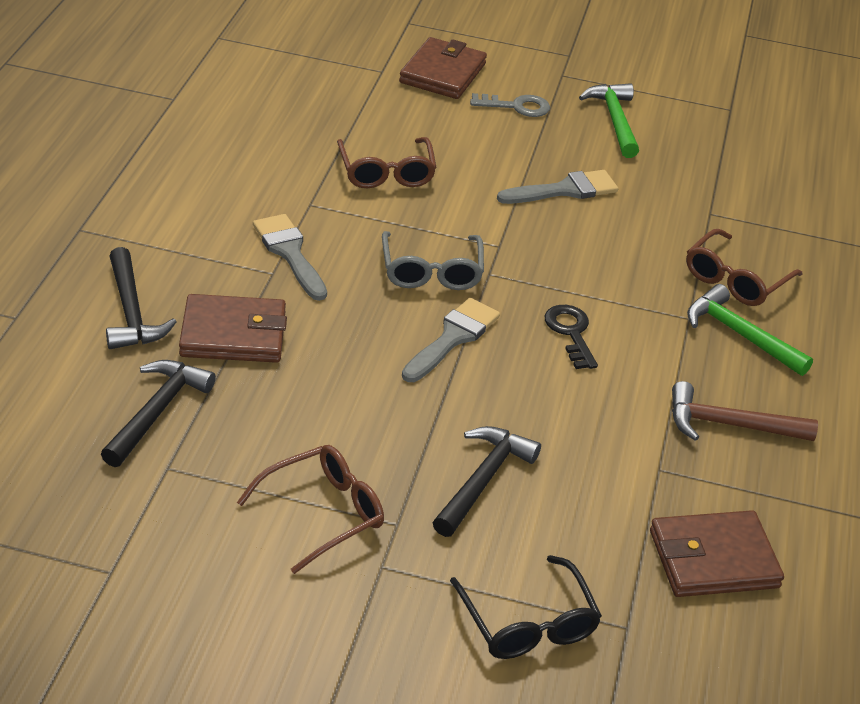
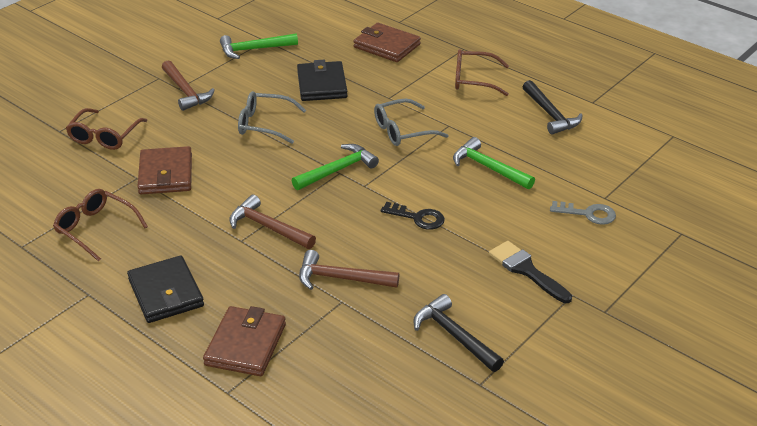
black brush: none = 0 -> [489,241,572,303] = 1
black glasses: [450,555,602,659] = 1 -> none = 0
black hammer: [101,360,216,467] [106,247,176,349] [433,426,541,537] = 3 -> [414,294,504,372] [523,80,583,134] = 2
black wallet: none = 0 -> [127,255,204,323] [297,60,348,101] = 2
brown hammer: [672,381,818,441] = 1 -> [162,60,215,111] [229,194,316,249] [299,250,399,290] = 3
green hammer: [579,83,639,158] [687,284,813,376] = 2 -> [220,33,298,59] [292,144,379,190] [453,137,535,189] = 3
grey brush: [253,214,327,301] [402,298,500,382] [497,170,618,204] = 3 -> none = 0
grey glasses: [382,231,484,290] = 1 -> [238,91,306,144] [374,99,449,146] = 2

